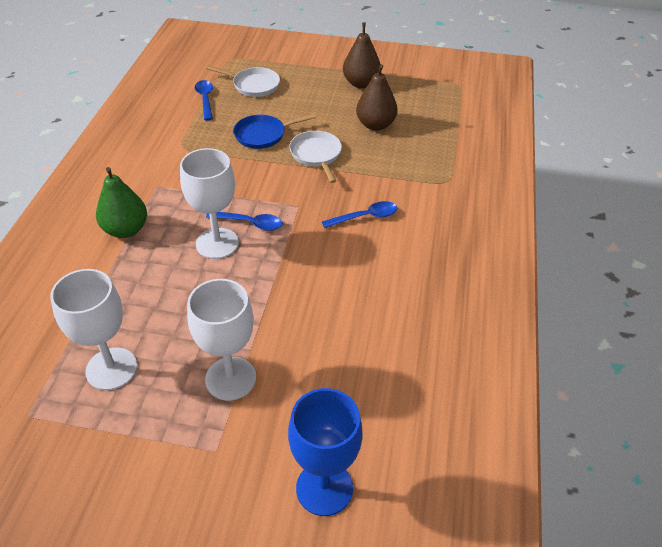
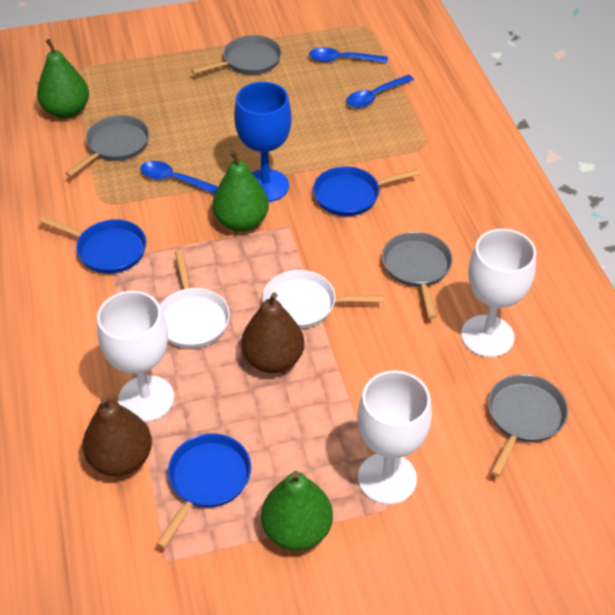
blue pan: [233,114,316,149] = 1 -> [39,216,147,274] [156,433,251,549] [313,166,420,216] = 3
green pear: [96,167,147,238] = 1 -> [37,39,89,119] [212,150,269,232] [261,471,333,551] = 3
grey pan: none = 0 -> [65,115,150,177] [191,35,282,75] [382,232,453,319] [488,374,568,477] = 4

